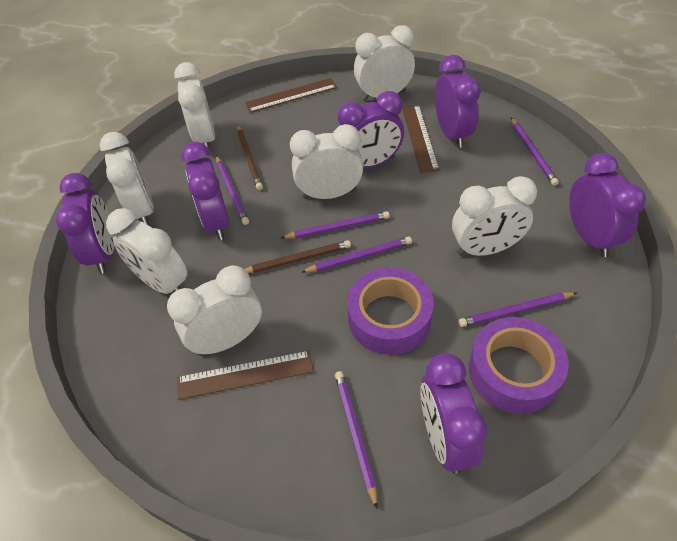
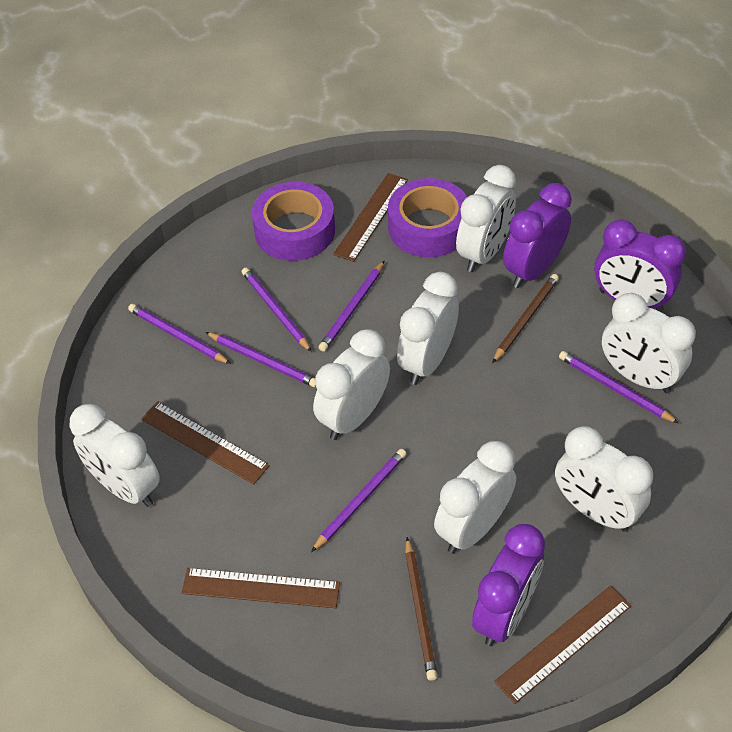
brown ruler: [177,351,314,400] [245,78,337,113] [402,105,439,173] = 3 -> [141,401,270,485] [182,568,340,608] [333,173,408,262] [494,585,631,704] = 4
purple clock: [56,173,114,274] [181,142,230,240] [338,91,404,169] [420,353,487,474] [435,55,481,148] [569,153,646,257] = 6 -> [472,524,545,646] [503,183,572,288] [594,219,686,312] = 3

